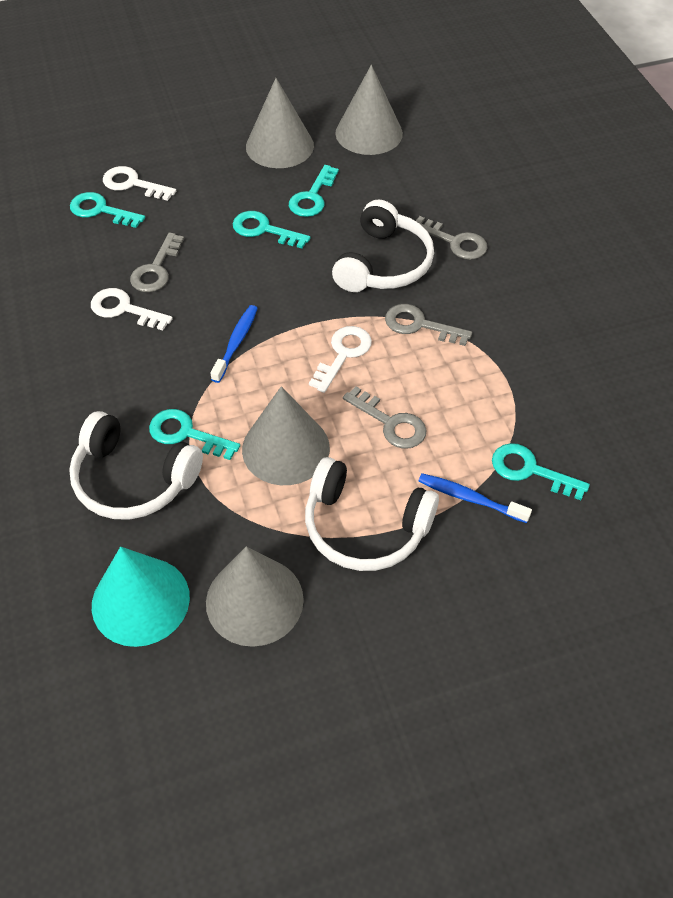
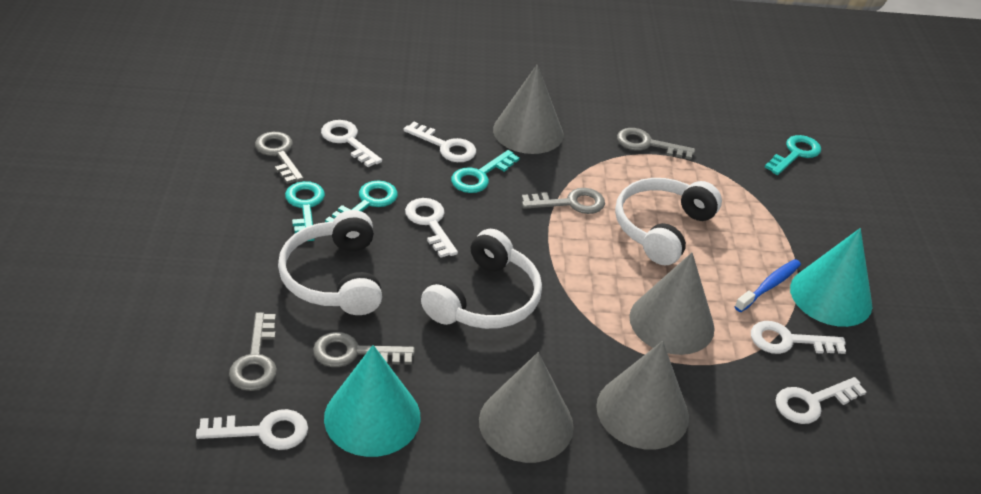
blue toothbrush: [211,305,258,383] [419,473,532,523] = 2 -> [734,259,801,312] = 1
grey key: [130,233,184,292] [343,386,427,449] [385,304,472,346] [416,216,488,260] = 4 -> [229,312,277,391] [255,132,304,184] [313,332,415,367] [522,188,605,214] [617,128,695,160] = 5
turquoise cone: [92,547,190,647] = 1 -> [324,345,420,457] [790,228,873,327] = 2
turquoise key: [70,192,145,228] [149,409,240,460] [233,211,310,248] [289,165,339,217] [492,443,590,500] = 5 -> [285,181,325,241] [325,181,398,222] [451,150,520,193] [765,135,821,175] = 4
white key: [91,288,173,331] [103,166,176,201] [309,326,372,393] = 3 -> [196,409,308,450] [321,120,382,167] [403,122,476,162] [405,198,458,258] [751,321,846,354] [775,377,867,424] = 6

